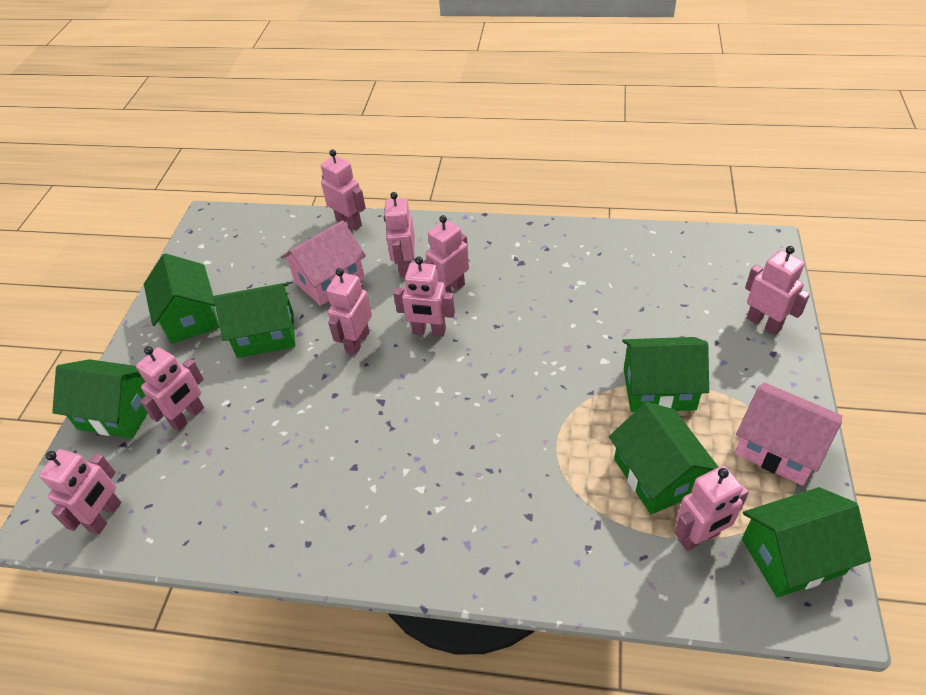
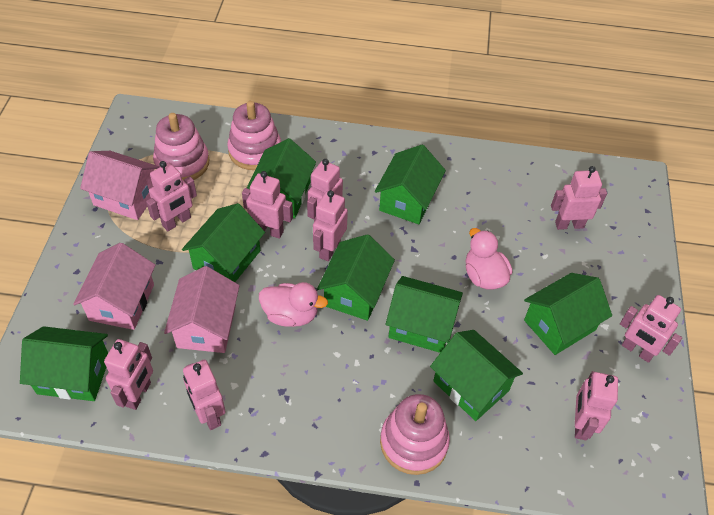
green house: [52,359,148,438] [144,253,219,344] [214,283,295,358] [609,402,718,515] [622,337,709,412] [742,487,871,598] = 6 -> [20,326,108,401] [182,203,265,282] [247,138,316,218] [317,234,395,321] [375,145,446,224] [386,276,463,353] [430,330,523,421] [524,273,612,355] = 8
pink duck: none = 0 -> [259,282,328,327] [466,228,512,290] = 2
pink house: [281,220,366,306] [735,383,842,486] = 2 -> [73,243,155,330] [80,151,159,220] [164,266,240,353] = 3
pink stacking toy: none = 0 -> [153,113,209,181] [227,101,281,170] [380,394,450,475] = 3

